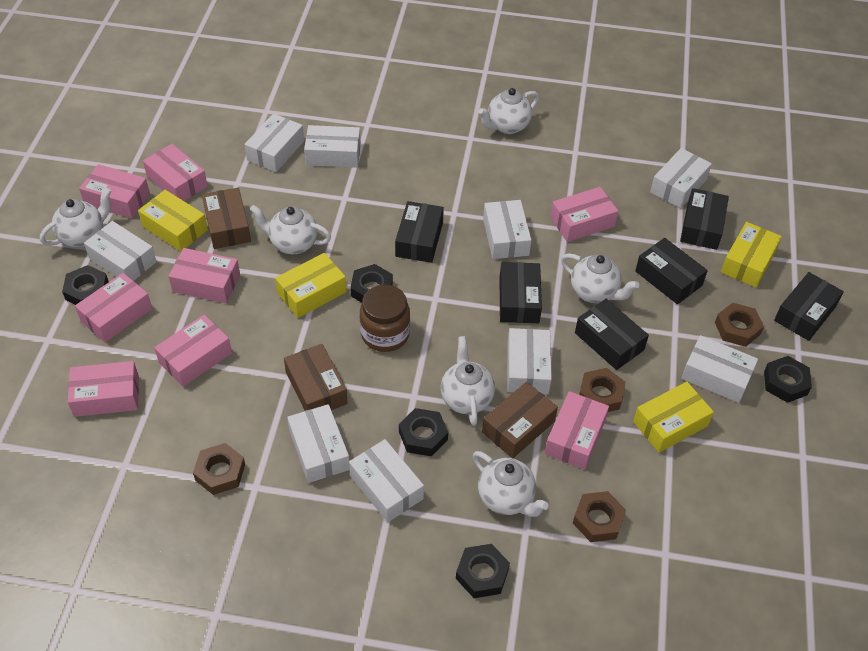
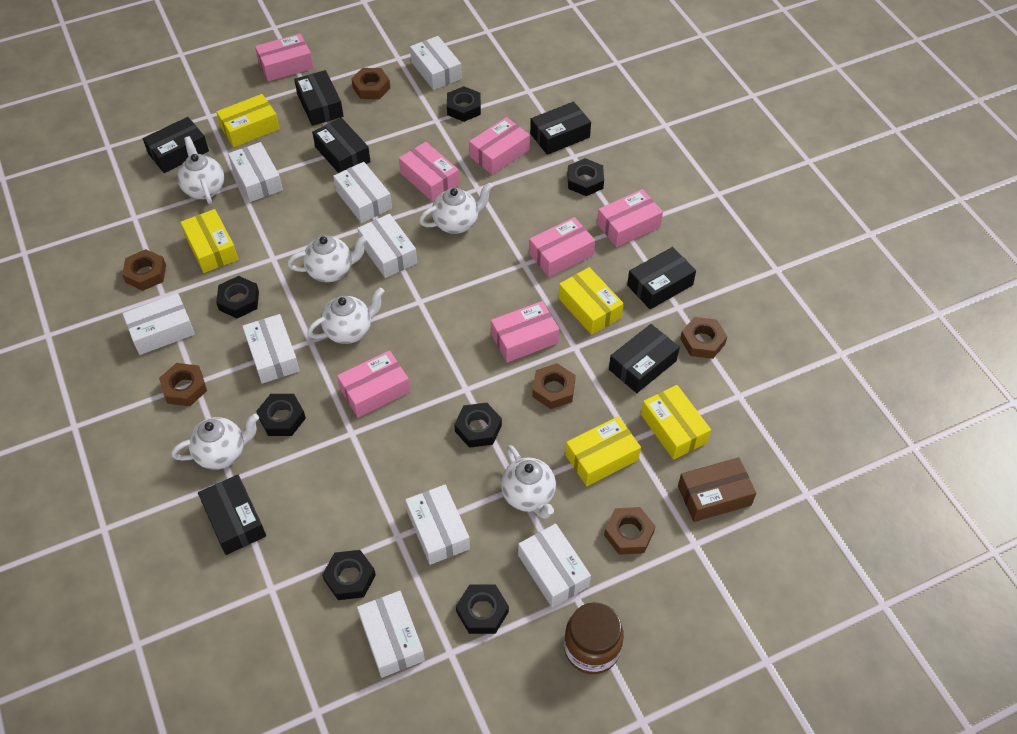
black box: [395,201,444,263] [500,262,542,323] [575,299,649,370] [635,238,708,304] [680,188,729,250] [774,272,844,341] = 6 -> [143,117,209,173] [198,474,266,555] [294,70,344,126] [312,118,371,173] [530,101,591,155] [609,324,680,393] [627,247,696,309] = 7
black nut: [62,265,109,305] [350,264,393,303] [399,408,448,456] [456,544,510,598] [764,356,812,403] = 5 -> [216,276,259,318] [256,394,306,436] [322,550,376,600] [447,86,481,122] [454,403,502,448] [456,585,509,634] [567,158,604,196] = 7
brown box: [202,188,251,249] [284,344,348,411] [482,382,558,458] = 3 -> [678,457,756,522] = 1
brown nut: [193,443,245,495] [573,491,626,542] [579,368,626,412] [715,303,764,347] = 4 -> [122,249,166,291] [159,363,207,406] [351,68,390,99] [532,363,576,409] [604,507,655,555] [680,317,727,359] = 6
pink box: [68,361,139,417] [75,273,152,343] [79,164,150,219] [143,144,208,201] [154,315,232,387] [168,248,240,303] [545,391,609,469] [550,187,618,242] = 8 -> [255,33,313,82] [337,350,410,418] [399,142,459,202] [469,117,530,175] [491,301,559,362] [529,217,595,277] [597,189,663,247] = 7
yellow box: [138,190,208,251] [275,253,347,318] [633,382,714,453] [721,222,782,287] = 4 -> [180,209,238,273] [216,94,280,147] [558,267,624,335] [565,416,641,486] [641,385,711,460] = 5

